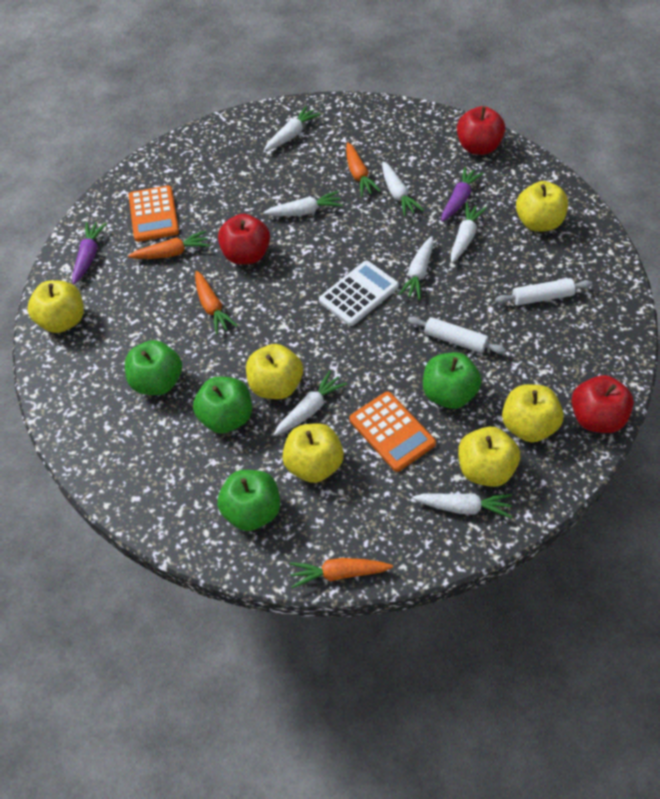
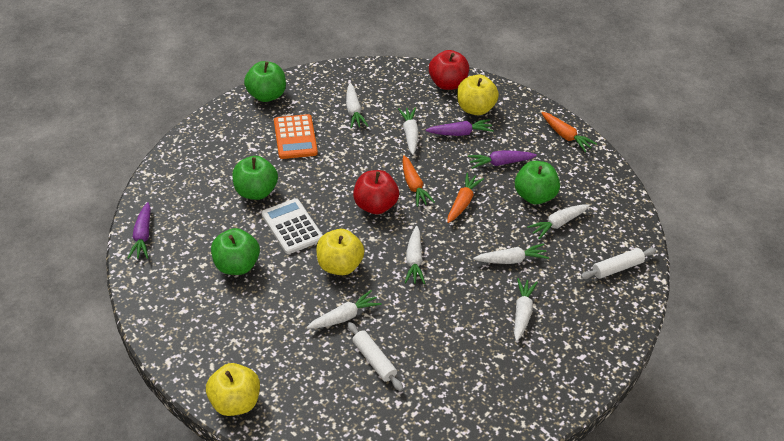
orange calculator: [129,186,179,242] [349,392,436,472] = 2 -> [274,114,318,159] = 1
orange carrot: [128,231,210,259] [195,271,237,335] [290,558,393,588] [346,142,381,197] = 4 -> [402,155,435,207] [447,173,484,223] [541,112,597,152] = 3
purple carrot: [72,222,106,284] [441,167,484,222] = 2 -> [128,202,151,259] [426,119,494,136] [468,150,537,169] = 3
red apple: [218,214,270,265] [457,106,505,155] [571,375,634,433] = 3 -> [353,170,399,214] [429,50,469,90] = 2
yellow apple: [28,280,84,333] [246,344,303,399] [282,423,344,483] [458,427,520,487] [502,384,564,442] [516,181,568,232] = 6 -> [206,363,260,416] [316,229,364,275] [457,75,499,115] = 3

